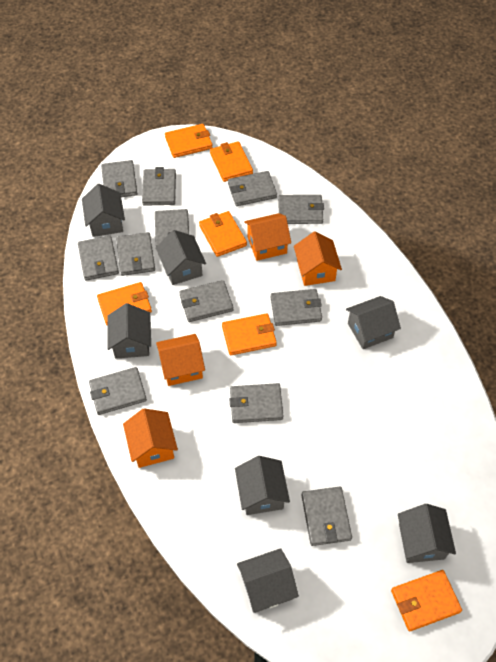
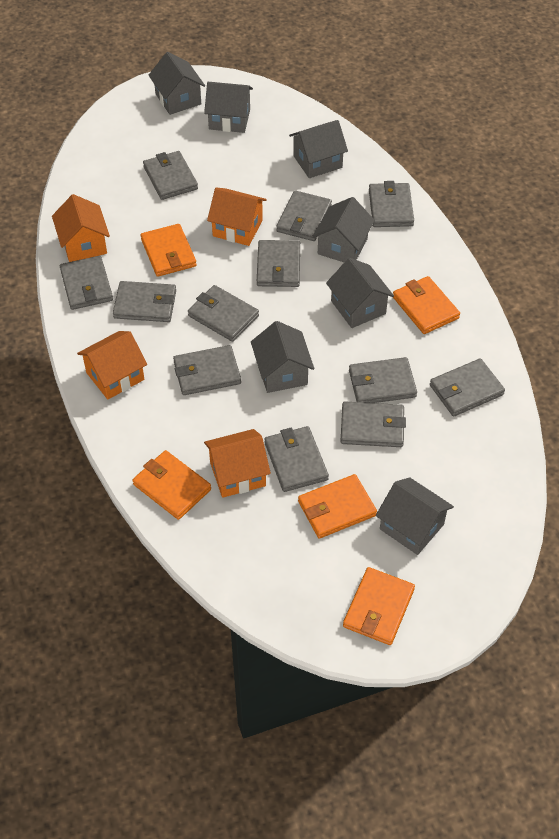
orange wallet: [97,282,152,325] [165,124,213,158] [199,211,247,257] [210,141,253,182] [222,313,277,355] [391,570,462,631] = 6 -> [133,450,211,520] [141,224,197,277] [298,474,377,539] [343,567,415,645] [393,276,460,334] = 5

